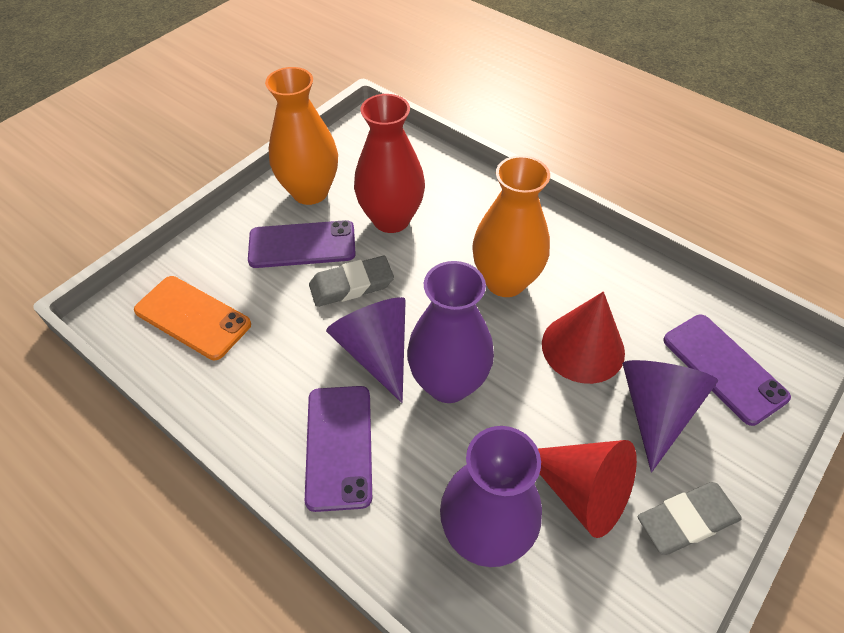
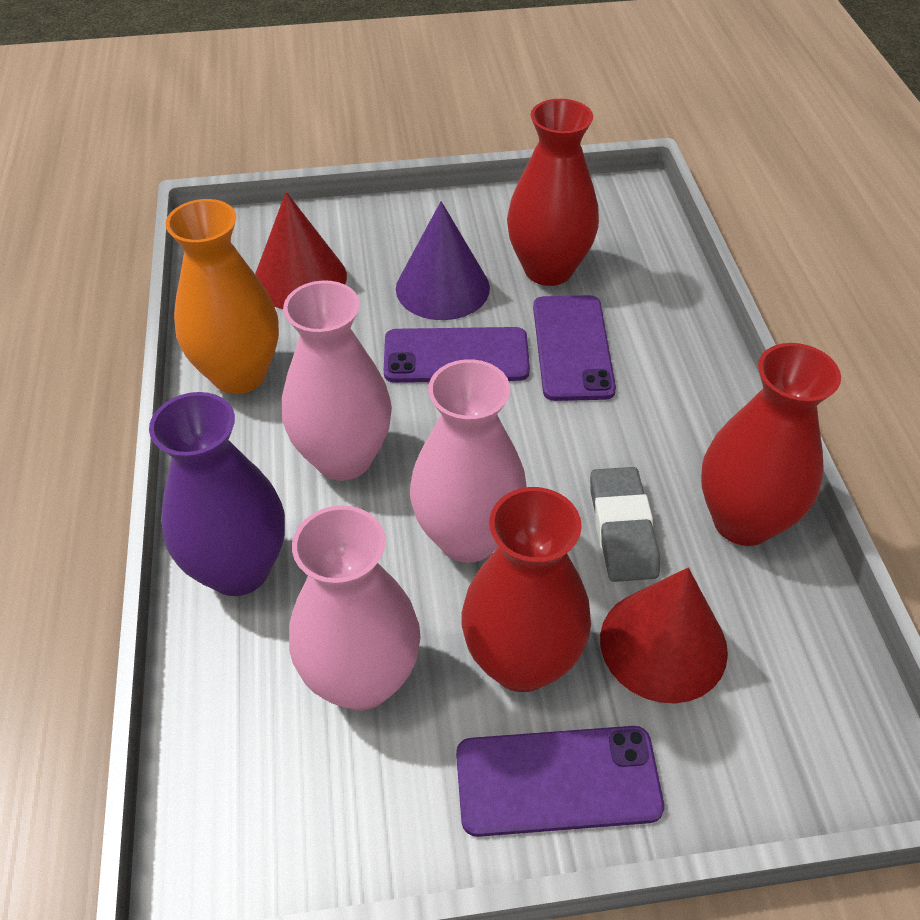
grey eraser: [309,256,394,307] [638,482,742,555] = 2 -> [590,467,660,582] = 1
orange phone: [134,276,251,360] = 1 -> none = 0
orange vase: [265,67,338,205] [472,156,550,297] = 2 -> [166,199,279,394] = 1
pink vase: none = 0 -> [282,280,392,481] [289,505,421,711] [410,359,527,563] = 3
purple cone: [326,297,406,403] [622,360,718,472] = 2 -> [396,201,490,320] = 1
purple vase: [407,261,494,403] [440,426,542,567] = 2 -> [149,392,285,596] = 1
red vase: [354,94,425,233] = 1 -> [462,487,591,692] [507,99,599,286] [701,343,841,546] = 3

